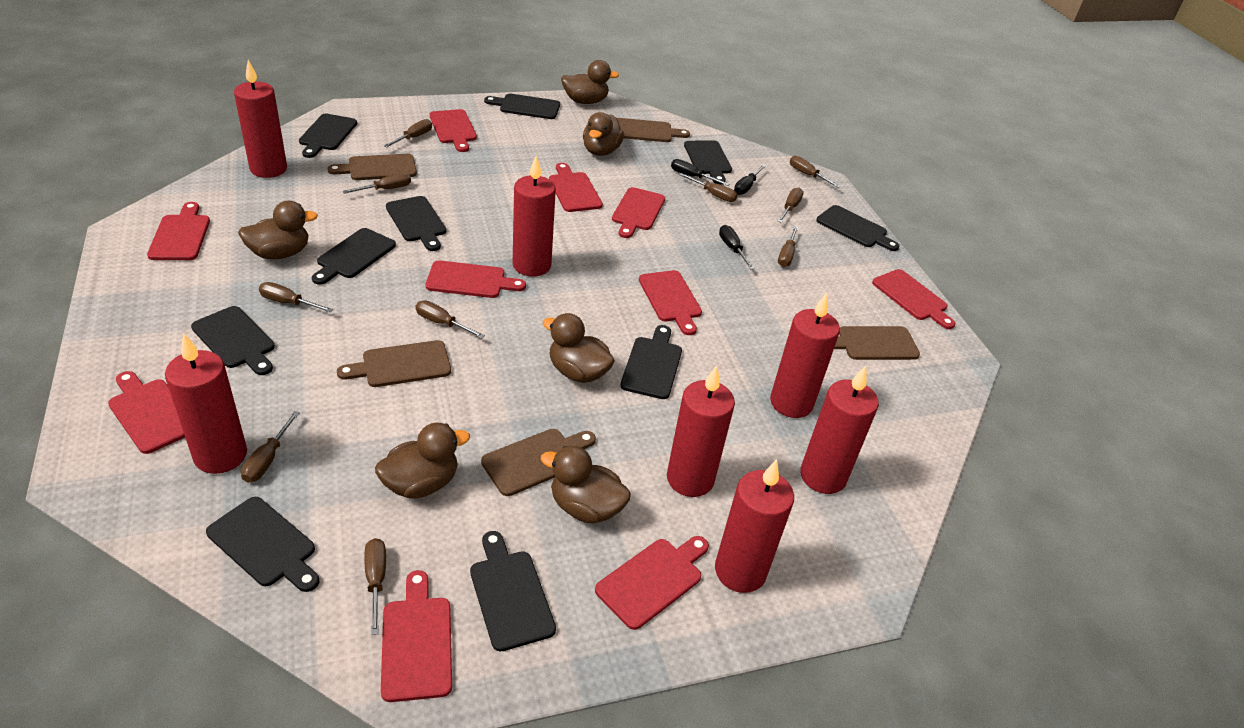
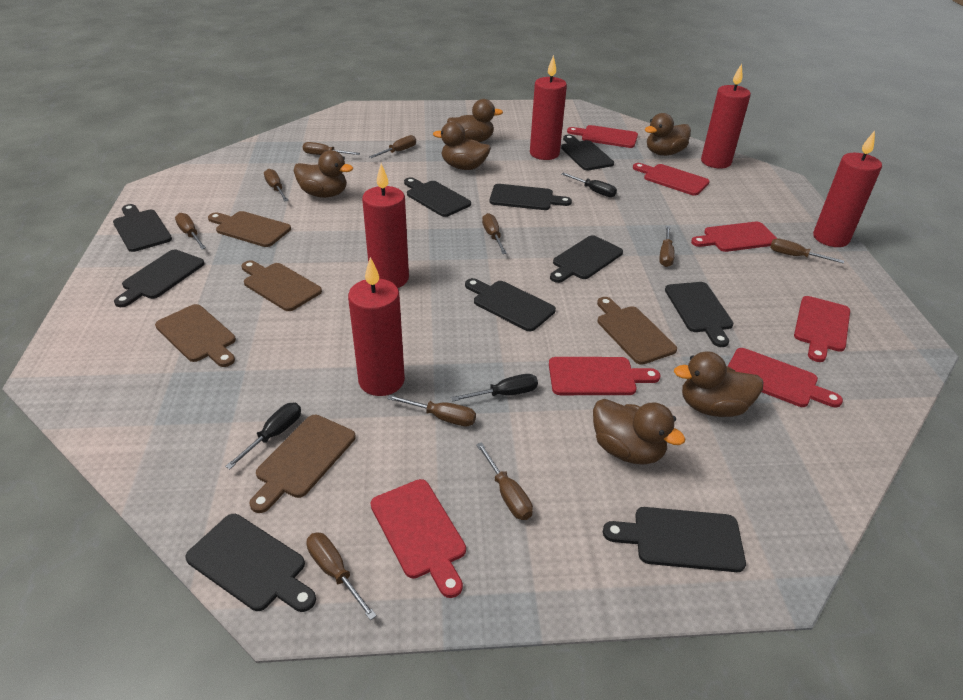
red candle: [165,334,247,474] [234,60,287,178] [513,156,556,277] [667,365,735,497] [715,459,794,593] [770,293,840,418] [800,365,879,494] = 7 -> [348,257,405,396] [362,163,409,288] [530,55,567,160] [701,64,751,169] [813,131,882,247] = 5
red cutting board: [108,371,185,454] [147,202,210,260] [381,570,452,702] [426,260,526,298] [430,109,477,152] [549,163,603,212] [595,536,709,630] [612,187,665,238] [639,270,702,335] [872,269,955,329] = 10 -> [371,479,466,598] [549,357,660,395] [567,125,638,148] [633,163,710,196] [691,222,777,252] [728,348,843,407] [794,296,850,362] = 7

